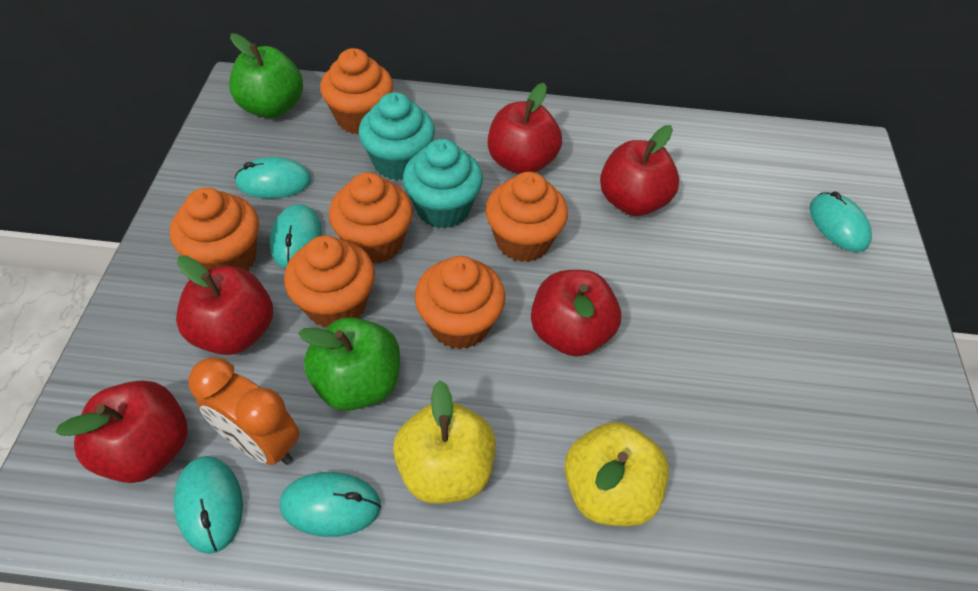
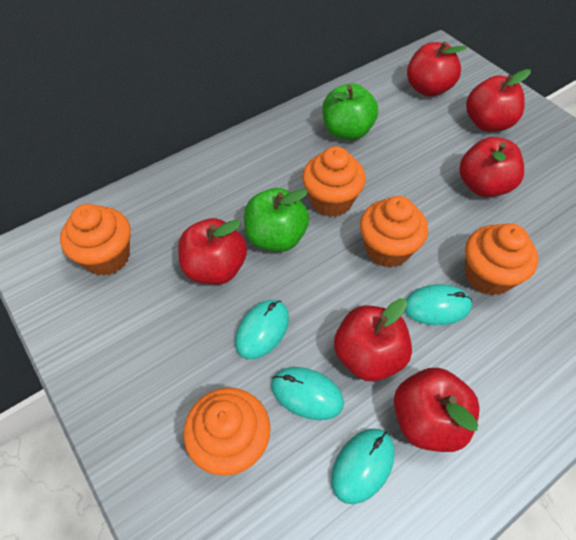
orange clock: [188,357,300,465] = 1 -> none = 0
orange cupcake: [170,188,259,271] [284,235,375,328] [320,48,393,135] [329,172,413,264] [415,256,505,349] [486,172,568,262] = 6 -> [60,204,131,276] [183,388,270,476] [302,146,366,217] [360,196,428,268] [465,223,538,295] = 5
red apple: [55,381,188,483] [176,255,273,355] [488,83,562,174] [531,270,621,357] [600,125,679,216] = 5 -> [178,218,247,285] [334,298,412,381] [394,368,480,452] [407,41,467,97] [460,137,524,197] [466,69,531,132] = 6
turquoise cupcake: [359,92,435,181] [403,139,483,229] = 2 -> none = 0
turquoise mouse: [174,456,243,554] [234,157,311,199] [270,204,322,268] [280,472,381,537] [810,192,872,252] = 5 -> [235,300,289,359] [271,367,344,420] [331,429,395,504] [405,284,472,325] = 4
yellow apple: [393,380,496,504] [564,422,669,526] = 2 -> none = 0

